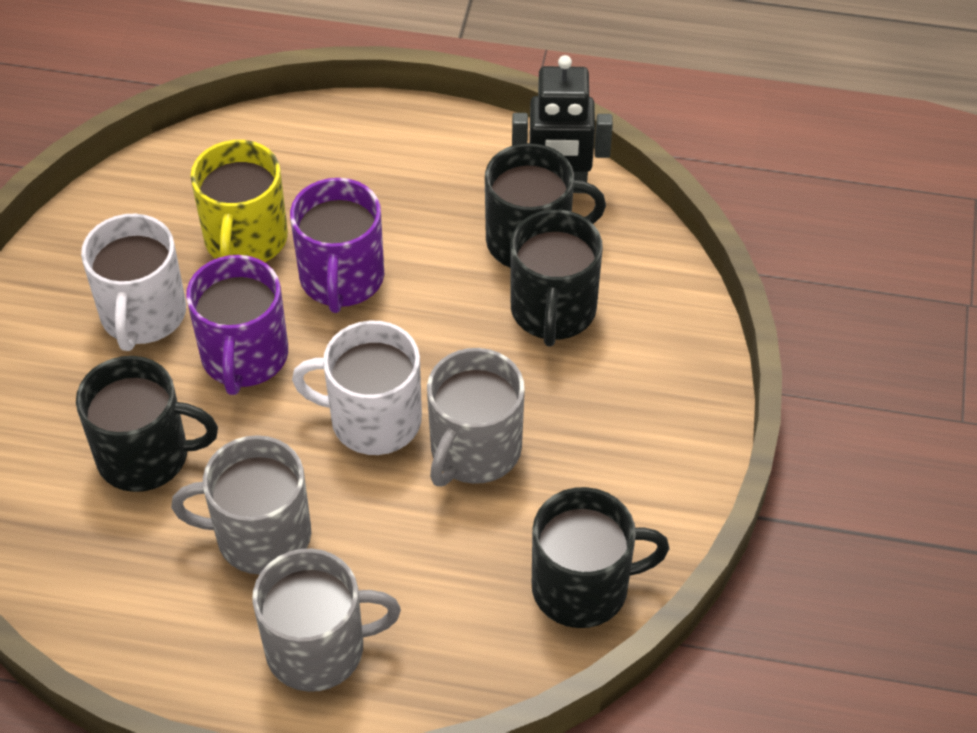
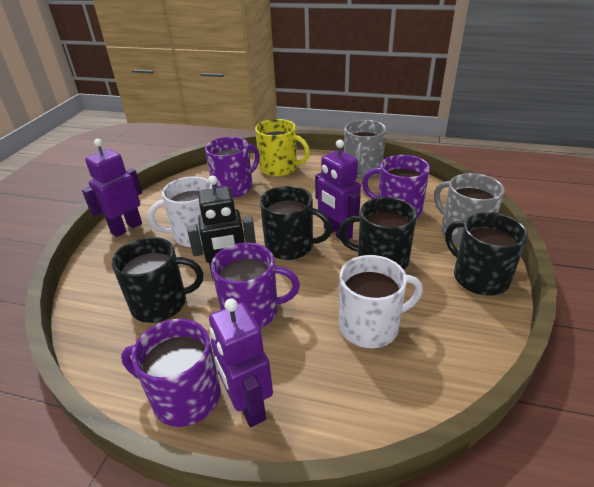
grey mug: [171,435,311,575] [252,548,401,692] [427,348,525,486] = 3 -> [344,120,386,178] [434,173,504,245] = 2
purple mug: [186,255,288,395] [290,178,384,313] = 2 -> [121,319,221,427] [205,137,260,198] [211,242,300,328] [362,155,430,219] = 4
purple robot: none = 0 -> [82,139,142,237] [209,298,273,427] [315,140,361,240] = 3

